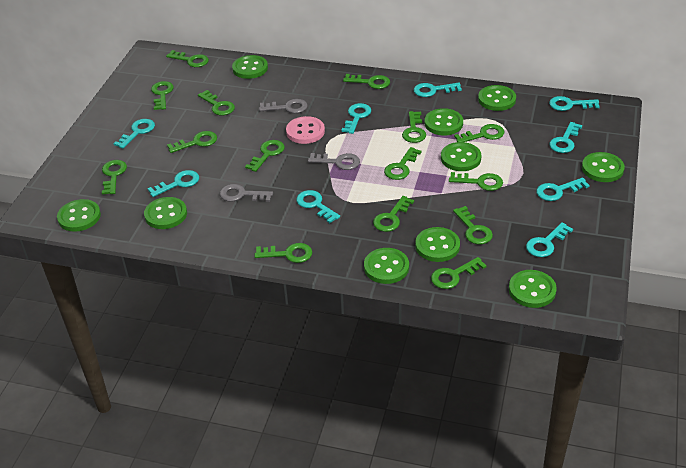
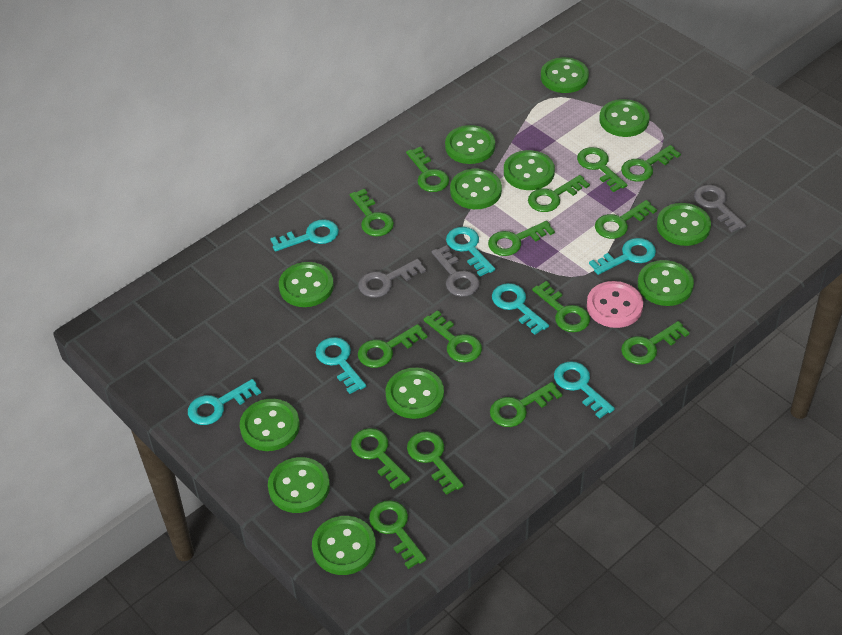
green button: [57,199,101,232] [144,197,187,229] [232,55,268,79] [364,248,409,284] [415,227,460,262] [425,108,463,136] [441,142,481,171] [478,85,516,111] [509,270,557,308] [582,152,625,182] = 10 -> [240,399,300,451] [268,457,330,513] [279,262,334,307] [312,516,376,575] [386,368,444,419] [445,125,495,164] [450,168,502,209] [504,150,555,190] [541,57,589,93] [599,99,650,137] [638,260,694,306] [657,203,711,246] = 12
turquoise key: [113,119,155,149] [147,170,199,197] [296,190,340,223] [342,103,371,134] [414,83,462,97] [526,222,573,257] [536,178,590,201] [549,96,600,111] [549,122,582,153] = 9 -> [188,379,261,425] [270,219,339,252] [315,337,366,394] [446,227,495,277] [492,283,549,335] [554,361,615,419] [589,238,656,275] = 7

